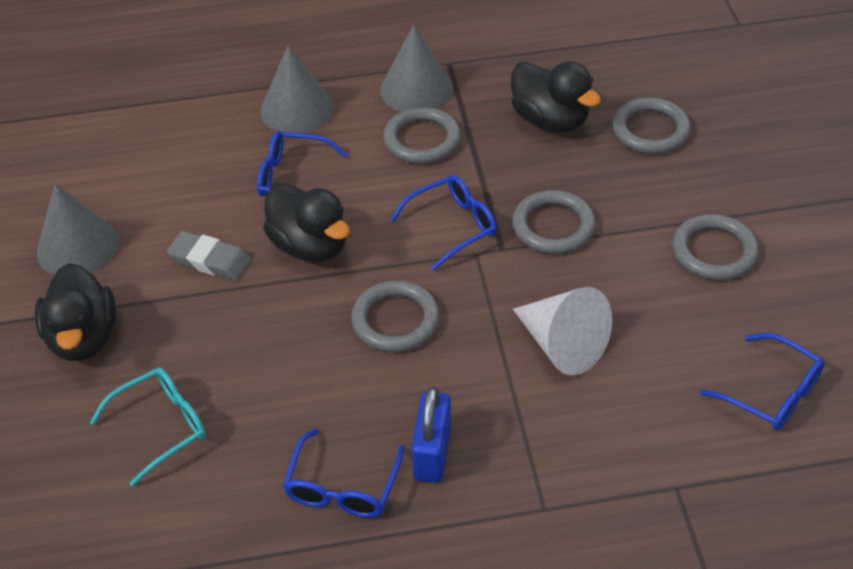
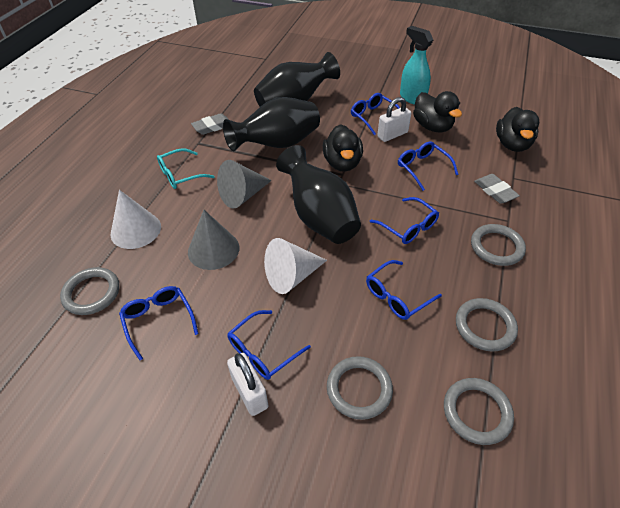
black vase: none = 0 -> [223,97,320,151] [254,52,340,107] [276,145,361,244] = 3
blue glasses: [257,131,348,196] [283,428,404,518] [390,175,497,271] [700,333,825,431] = 4 -> [119,286,199,360] [227,310,311,380] [351,93,400,135] [366,260,442,320] [370,197,439,244] [398,141,458,191] = 6
blue padlock: [412,387,451,483] = 1 -> none = 0
grey cone: [37,183,119,275] [260,45,334,133] [380,25,453,112] = 3 -> [188,210,239,270] [217,160,272,209] = 2
grey eraser: [167,231,251,281] = 1 -> [191,113,229,135] [474,174,520,204] = 2
turquoise spray bottle: none = 0 -> [400,26,433,105] = 1
white cone: [513,287,612,375] = 1 -> [111,190,161,249] [264,238,327,294] = 2
white padlock: none = 0 -> [227,353,269,416] [377,97,411,142] = 2

